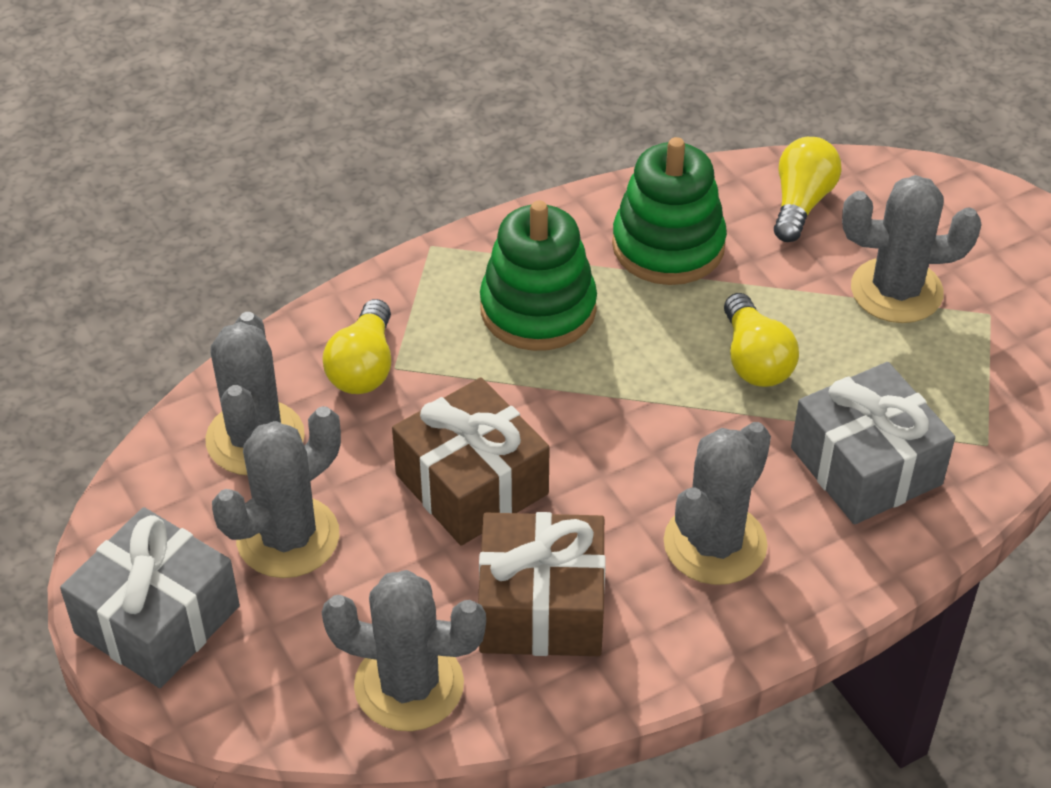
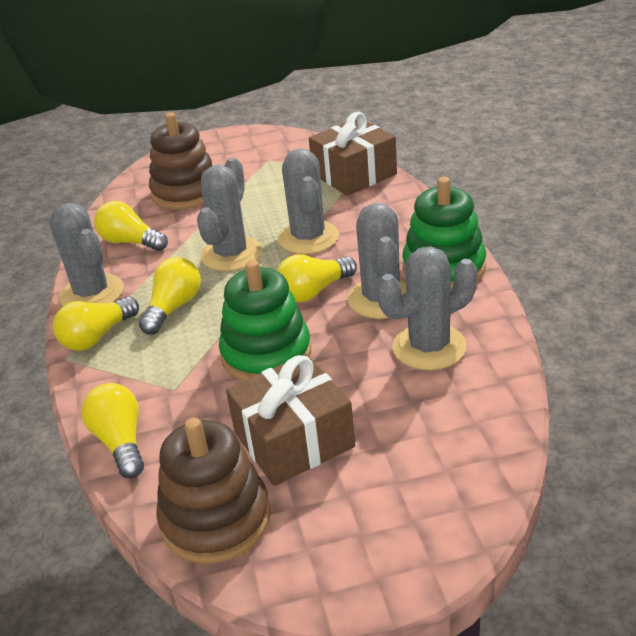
brown stacking toy: none = 0 -> [149,112,213,210] [157,418,271,564] = 2
grey gift: [60,507,240,688] [791,362,955,525] = 2 -> none = 0
yellow light bulb: [322,299,391,394] [724,293,799,387] [774,137,842,242] = 3 -> [53,297,139,351] [81,383,144,478] [94,201,168,251] [139,257,201,335] [277,254,357,302] = 5

